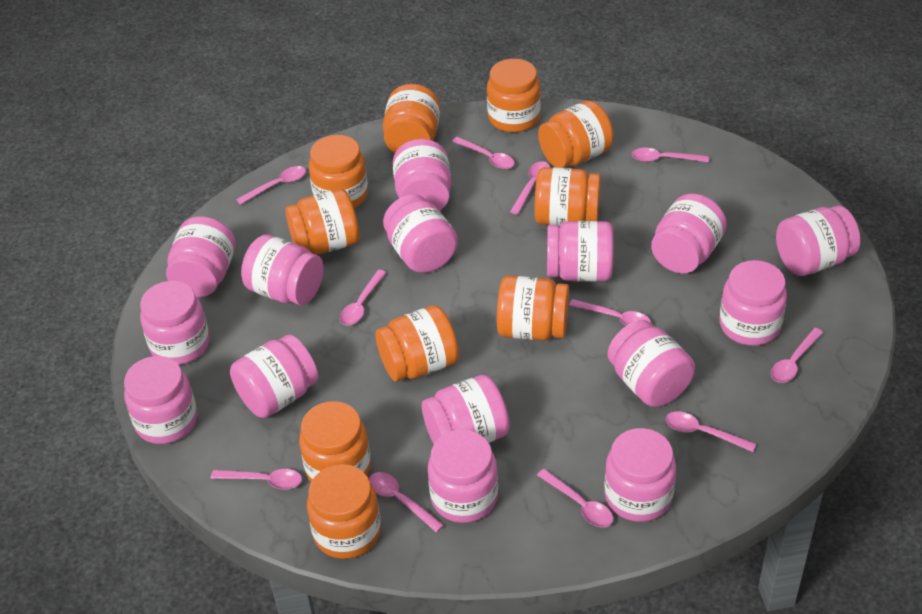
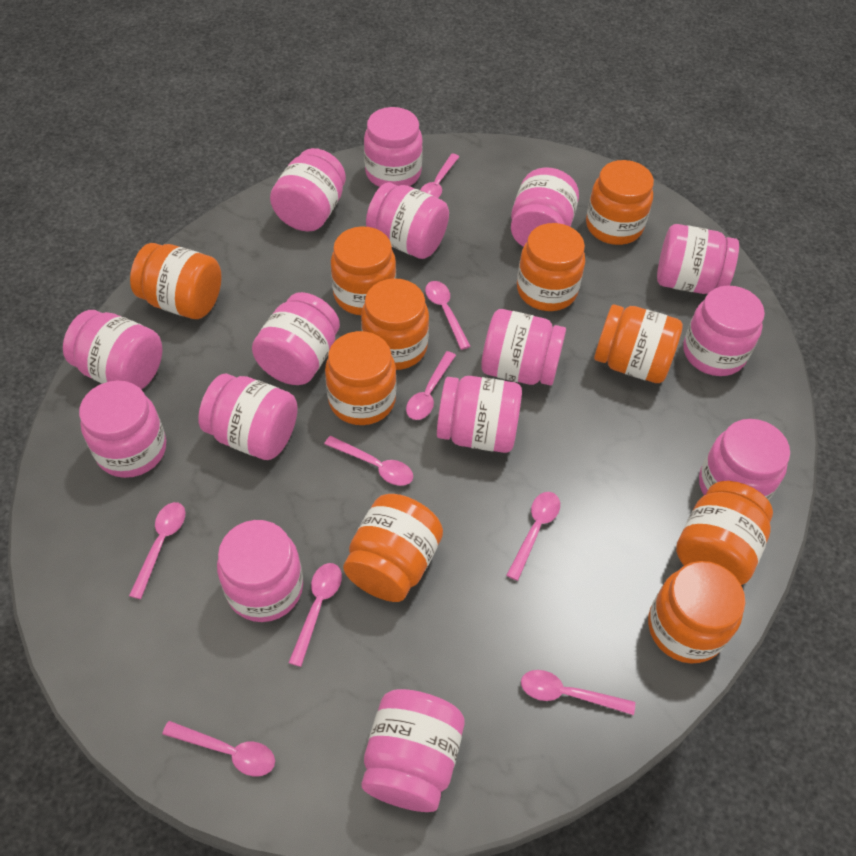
pink spoon: [211,469,302,489] [236,166,306,205] [340,270,386,326] [369,472,444,533] [452,137,515,169] [510,161,550,215] [537,469,613,527] [569,299,651,326] [632,148,709,162] [666,411,756,452] [771,328,823,383] = 11 -> [129,502,185,599] [162,721,275,776] [289,563,342,667] [324,436,413,486] [406,351,456,420] [420,154,459,198] [425,281,471,350] [506,492,560,581] [521,670,635,715] = 9

